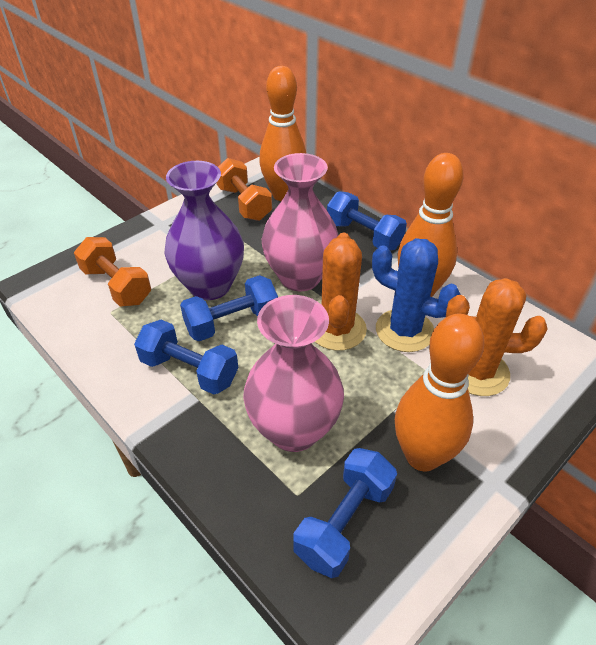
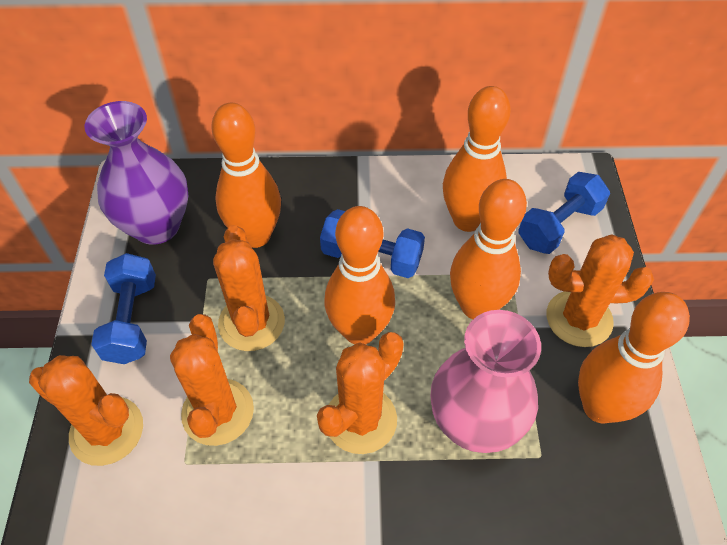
blue cactus: [372,238,461,352] = 1 -> none = 0
blue dumbbell: [134,320,238,394] [180,275,278,341] [293,448,397,578] [327,191,407,251] = 4 -> [91,253,156,364] [320,209,425,278] [518,172,610,254] = 3
orange bowling pin: [259,66,306,201] [395,314,484,471] [398,153,464,297] = 3 -> [211,103,281,248] [325,206,395,345] [443,86,511,232] [450,179,527,319] [578,292,690,424] = 5
orange cactus: [315,233,367,351] [446,278,548,396] = 2 -> [29,355,143,466] [170,314,254,446] [213,225,285,351] [317,332,404,454] [547,234,654,347] = 5
orange dumbbell: [74,237,151,307] [216,158,272,221] = 2 -> none = 0
pink vase: [243,295,344,452] [262,153,338,291] = 2 -> [431,310,541,453] = 1

